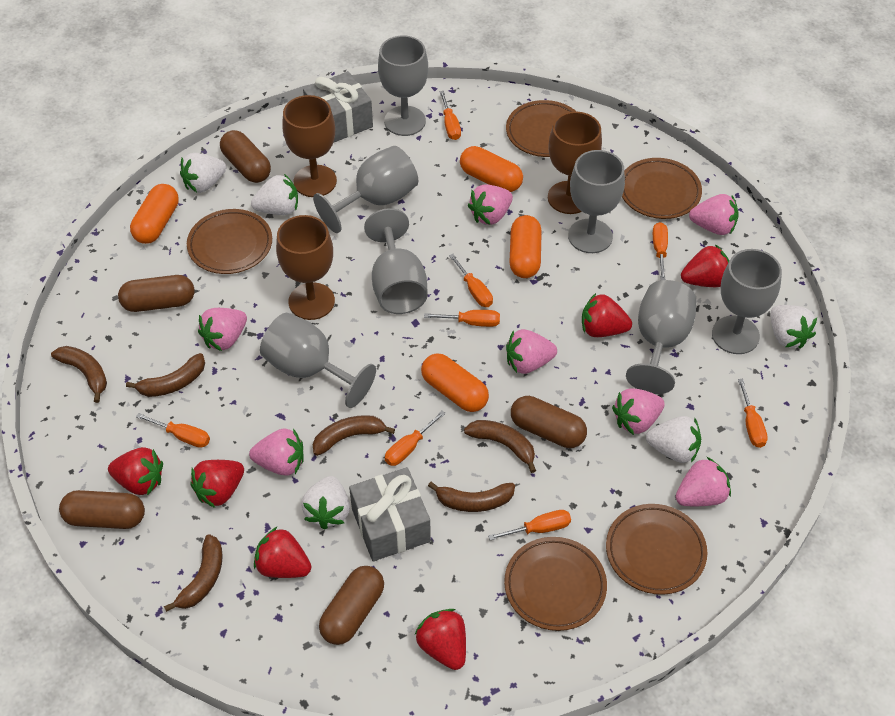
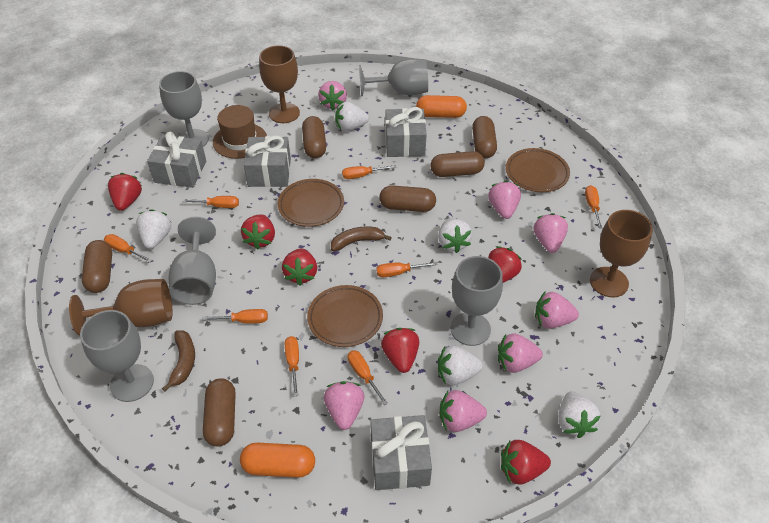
brown banana: [51,346,107,403] [126,353,205,397] [164,534,223,612] [313,415,395,456] [428,482,515,512] [464,420,536,473] = 6 -> [162,330,195,391] [331,227,392,251] = 2
brown capsule: [59,490,145,529] [118,275,194,312] [220,130,271,183] [319,566,384,645] [511,396,587,448] = 5 -> [82,240,112,293] [203,378,236,446] [302,116,326,158] [379,185,436,212] [430,151,485,177] [472,116,497,158] = 6
brown hat: none = 0 -> [213,105,267,159] = 1
brown plate: [187,209,272,274] [504,537,607,631] [506,100,577,157] [606,504,707,595] [622,158,702,219] = 5 -> [278,179,344,227] [307,285,383,347] [506,148,570,192] = 3
grey gift: [303,71,373,143] [349,467,431,561] = 2 -> [147,132,206,188] [244,136,291,187] [370,415,432,490] [385,107,427,157] = 4
grey goblet: [260,313,376,408] [313,146,418,233] [364,208,428,314] [378,35,428,136] [568,150,625,253] [626,280,697,394] [712,249,782,354] = 7 -> [80,310,154,402] [159,71,209,147] [169,217,216,305] [359,58,428,96] [450,256,503,346] = 5
orange capsule: [130,184,179,244] [421,354,489,412] [460,146,523,192] [509,215,542,278] = 4 -> [240,443,315,478] [416,95,467,118] = 2

